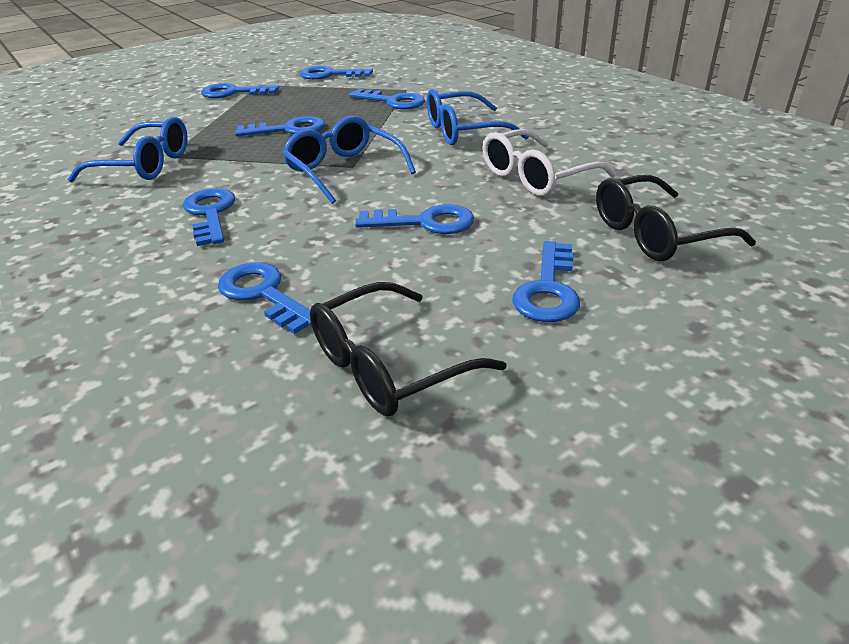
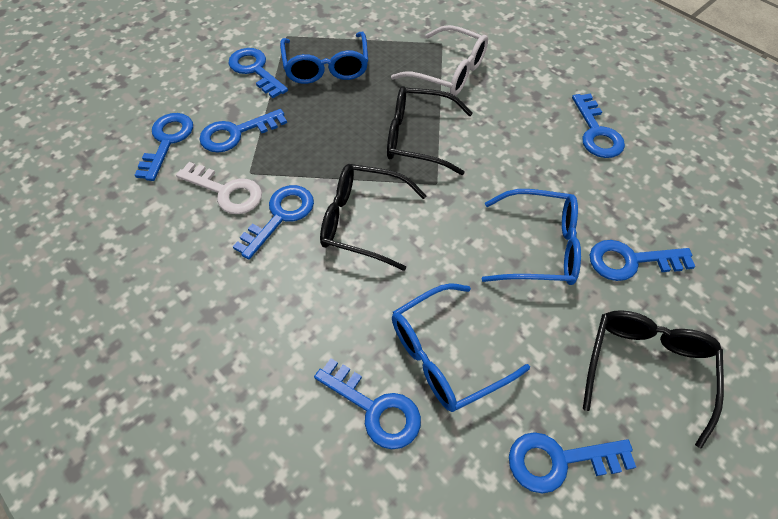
black glasses: [310,282,507,416] [596,175,756,261] = 2 -> [320,164,427,271] [387,86,473,175] [583,310,724,448] = 3
white key: none = 0 -> [176,162,262,214] = 1

